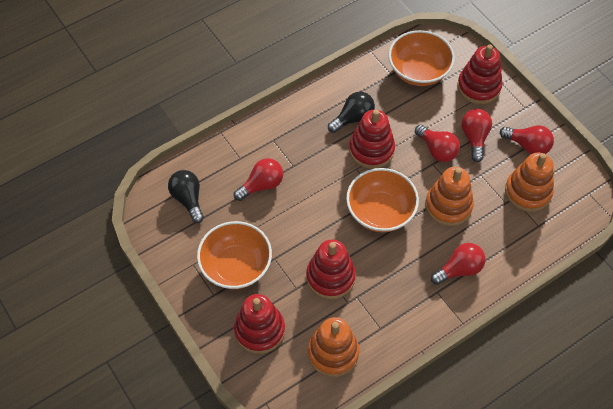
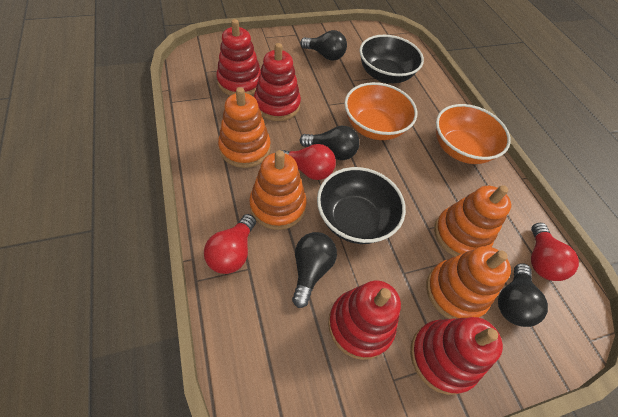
black bowl: none = 0 -> [317,167,406,244] [360,35,424,83] = 2
black light bulb: [168,170,204,223] [328,92,375,133] = 2 -> [292,232,337,308] [300,30,347,60] [300,126,360,160] [498,263,548,327] = 4
orange bowl: [197,221,272,289] [346,168,419,232] [388,30,455,86] = 3 -> [345,82,417,140] [436,104,511,164] = 2
orange stacking toy: [308,317,359,377] [425,167,474,226] [505,153,554,212] = 3 -> [218,87,271,168] [249,150,307,230] [426,246,511,319] [434,185,511,257] = 4
red light bulb: [234,158,283,201] [415,125,460,162] [431,243,486,285] [461,109,492,162] [500,125,554,154] = 5 -> [204,214,256,274] [282,144,336,180] [531,223,579,281] = 3

